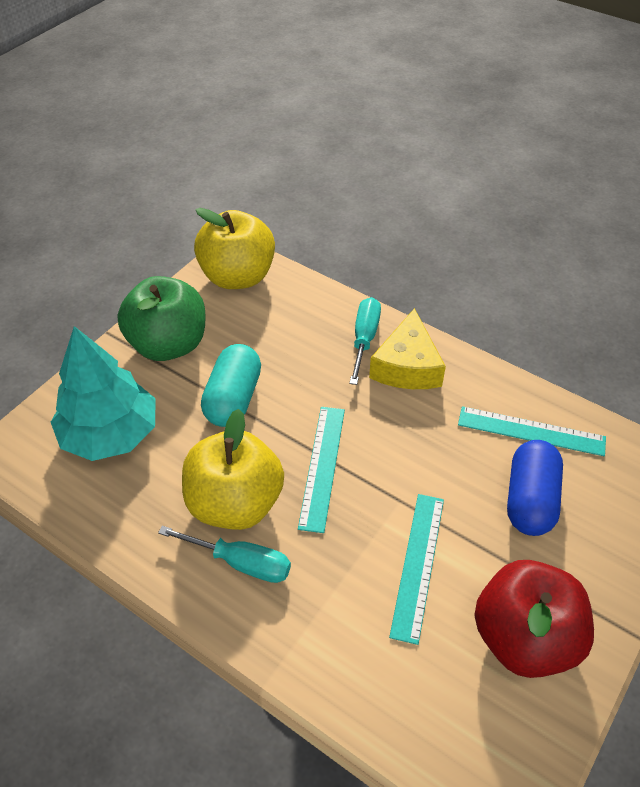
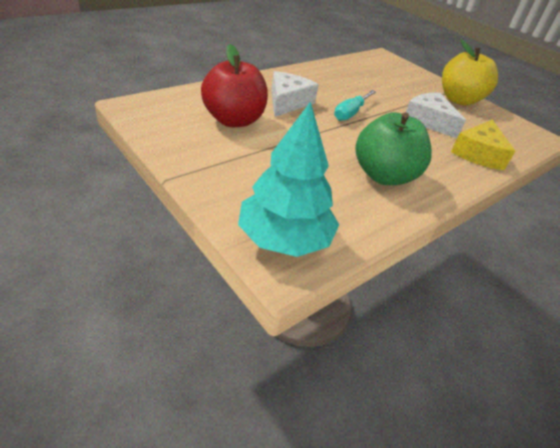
blue capsule: [507,440,563,536] = 1 -> none = 0
turquoise capsule: [201,344,261,427] = 1 -> none = 0
turquoise ruler: [298,407,345,533] [389,494,444,645] [458,406,606,456] = 3 -> none = 0
turquoise screwdriver: [158,526,291,583] [349,297,381,385] = 2 -> [334,90,376,121] = 1
white cheese: none = 0 -> [271,71,319,117] [406,93,466,138] = 2
yellow apple: [182,409,284,530] [194,208,275,289] = 2 -> [442,40,498,106] = 1

